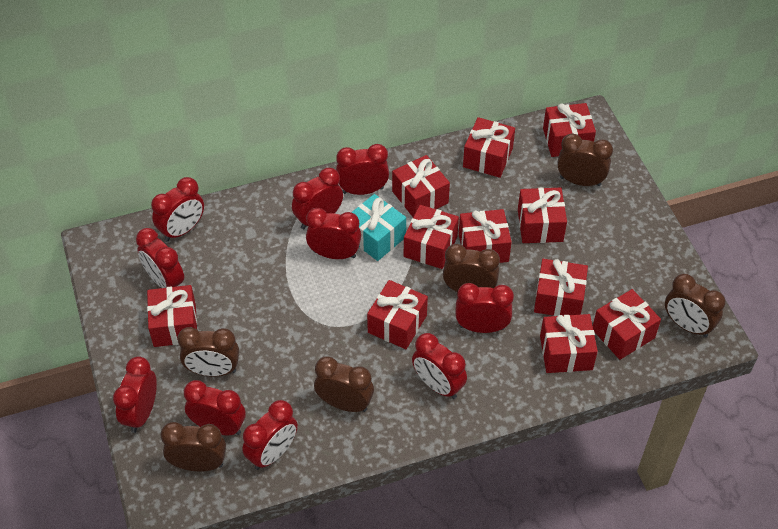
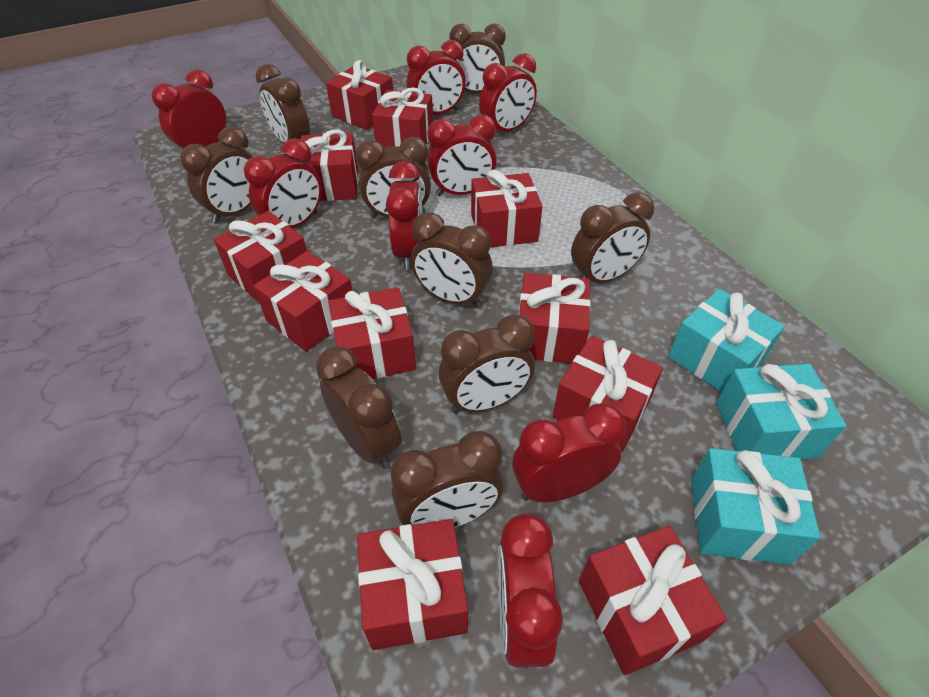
brown clock: [160,422,226,472] [177,327,239,377] [314,356,374,412] [443,244,500,292] [557,134,613,186] [665,274,726,337] = 6 -> [180,126,253,224] [256,64,310,143] [316,346,401,469] [356,137,431,218] [390,431,504,528] [411,212,493,308] [439,315,535,413] [449,23,506,93] [571,192,654,283] = 9
red clock: [113,356,157,433] [136,228,184,288] [151,177,204,242] [184,380,246,436] [242,400,298,470] [292,168,343,229] [306,208,361,259] [336,144,389,195] [412,333,467,399] [455,283,514,333] = 10 -> [151,69,226,149] [244,138,322,228] [386,161,422,270] [407,40,466,115] [427,114,497,196] [479,53,537,132] [498,514,563,668] [512,403,626,503] = 8
turquoise gift: [351,194,406,261] = 1 -> [668,289,785,393] [691,448,821,565] [716,364,847,459] = 3

